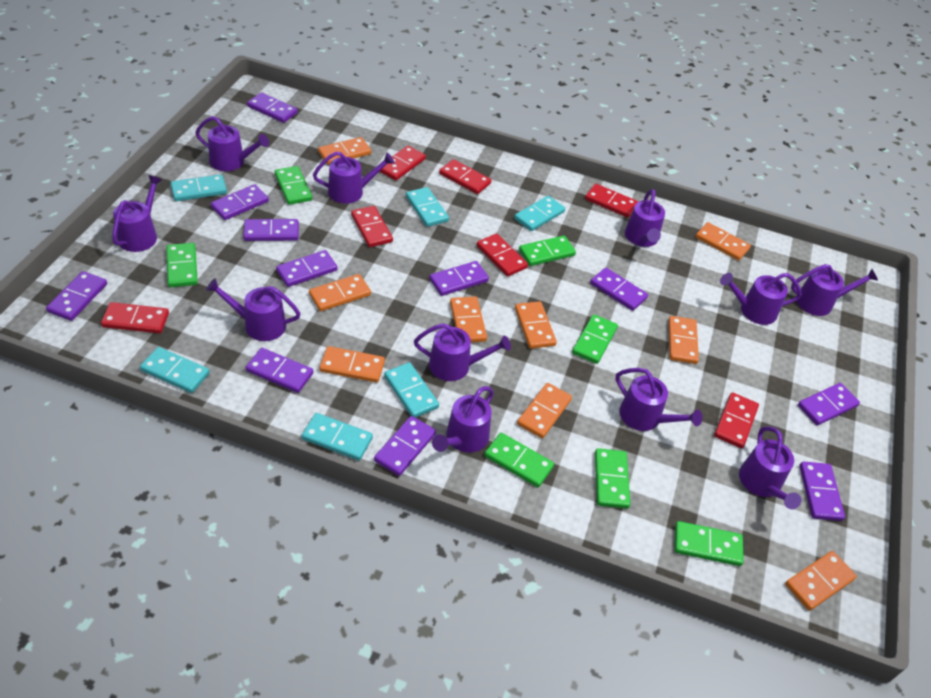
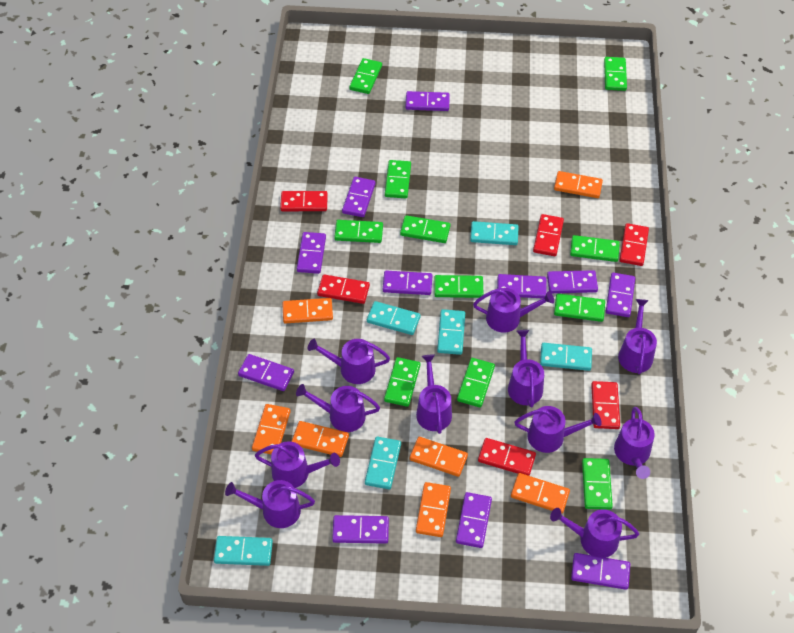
green domino: [166,243,198,287] [275,166,312,205] [484,433,554,487] [519,236,576,266] [572,314,618,364] [595,448,630,509] [675,521,744,566] = 7 -> [334,220,383,243] [349,58,382,94] [384,357,420,407] [385,160,411,198] [400,215,450,243] [434,275,483,298] [457,358,495,408] [554,293,605,322] [570,235,620,262] [582,458,613,510] [604,57,627,91] = 11
orange domino: [309,274,371,311] [318,137,371,165] [319,346,385,383] [450,297,487,342] [515,301,557,349] [517,383,572,438] [668,316,699,364] [695,222,751,261] [785,551,857,611] = 9 -> [252,404,291,454] [282,298,333,324] [291,421,349,457] [410,437,468,477] [416,482,451,537] [511,473,570,514] [554,171,603,198] = 7
red domino: [101,302,169,333] [351,206,393,247] [379,146,426,181] [439,159,491,194] [477,233,528,277] [585,183,638,218] [714,392,759,448] = 7 -> [280,191,328,211] [317,274,370,304] [478,438,536,476] [533,214,564,256] [591,381,620,429] [620,223,649,266] = 6

